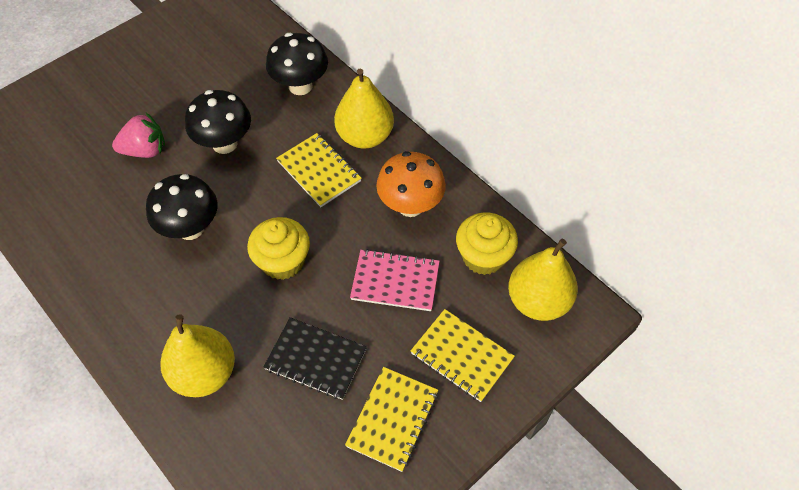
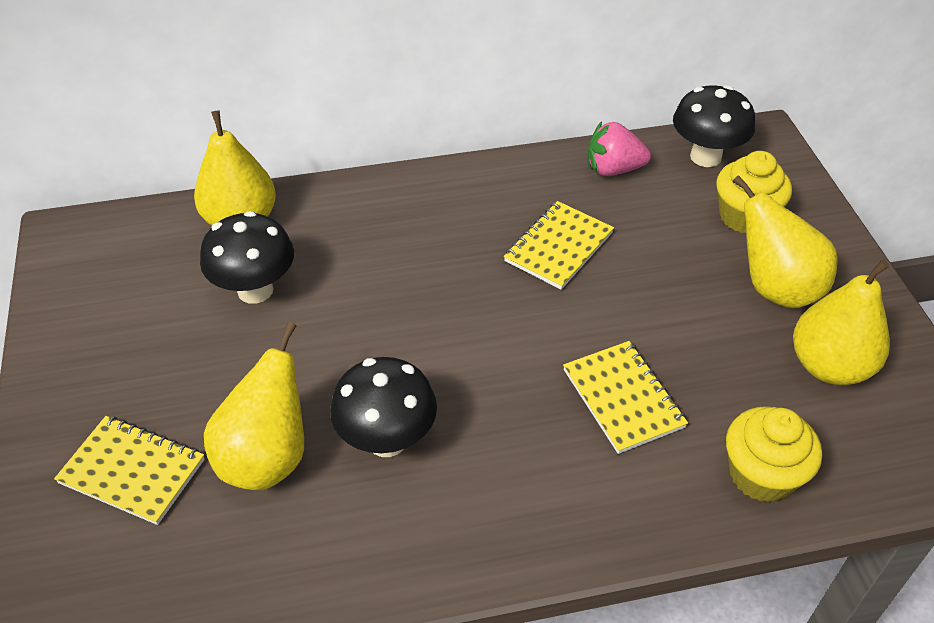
black notebook: [264,317,367,400] = 1 -> none = 0
orange mushroom: [376,151,446,217] = 1 -> none = 0
pink notebook: [350,249,440,311] = 1 -> none = 0
yellow pear: [160,314,235,397] [334,68,394,148] [508,239,578,321] = 3 -> [194,111,276,225] [204,322,304,490] [733,175,838,308] [793,260,890,385] = 4

